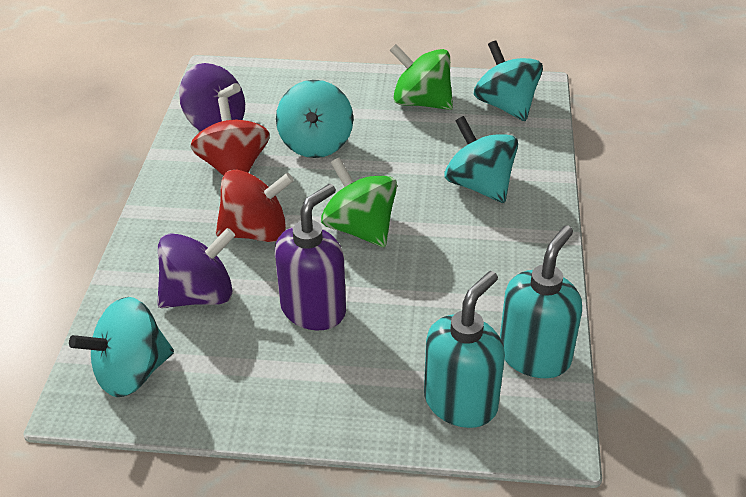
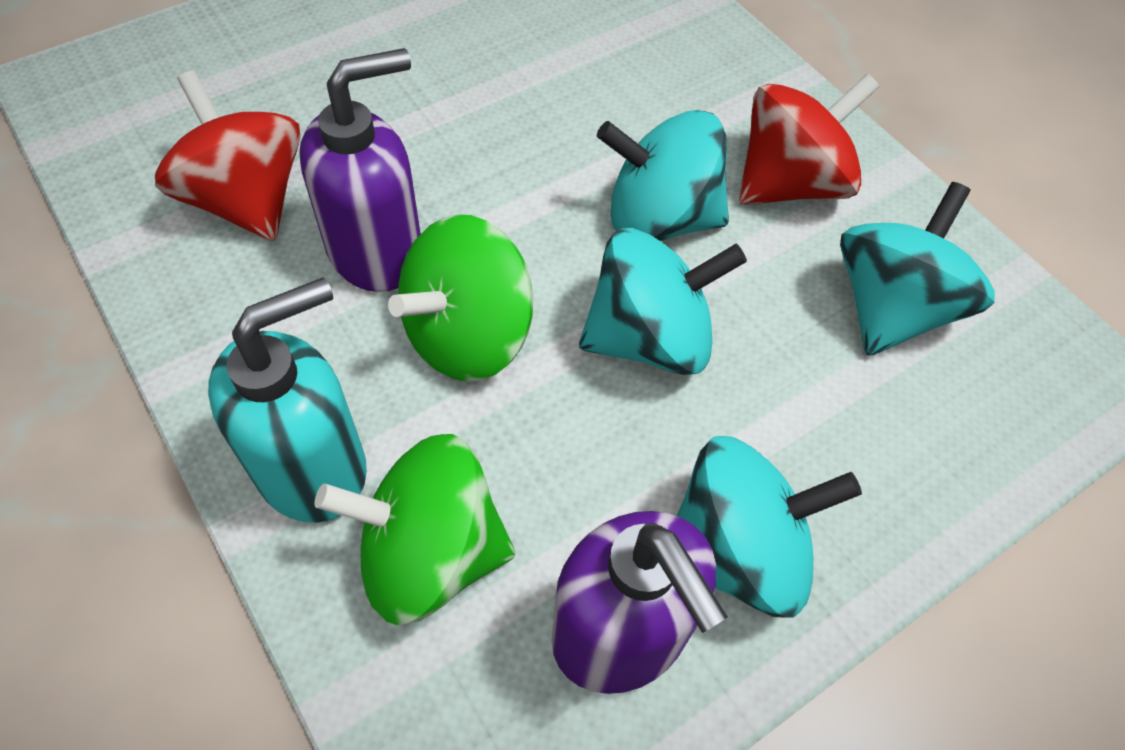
purple soap dispenser: [275,184,346,330] = 1 -> [299,48,421,292] [551,511,728,694] = 2
purple spinning top: [157,228,235,308] [179,63,245,131] = 2 -> none = 0
turquoise soap dispenser: [424,271,505,428] [500,225,582,378] = 2 -> [208,277,367,522] = 1

